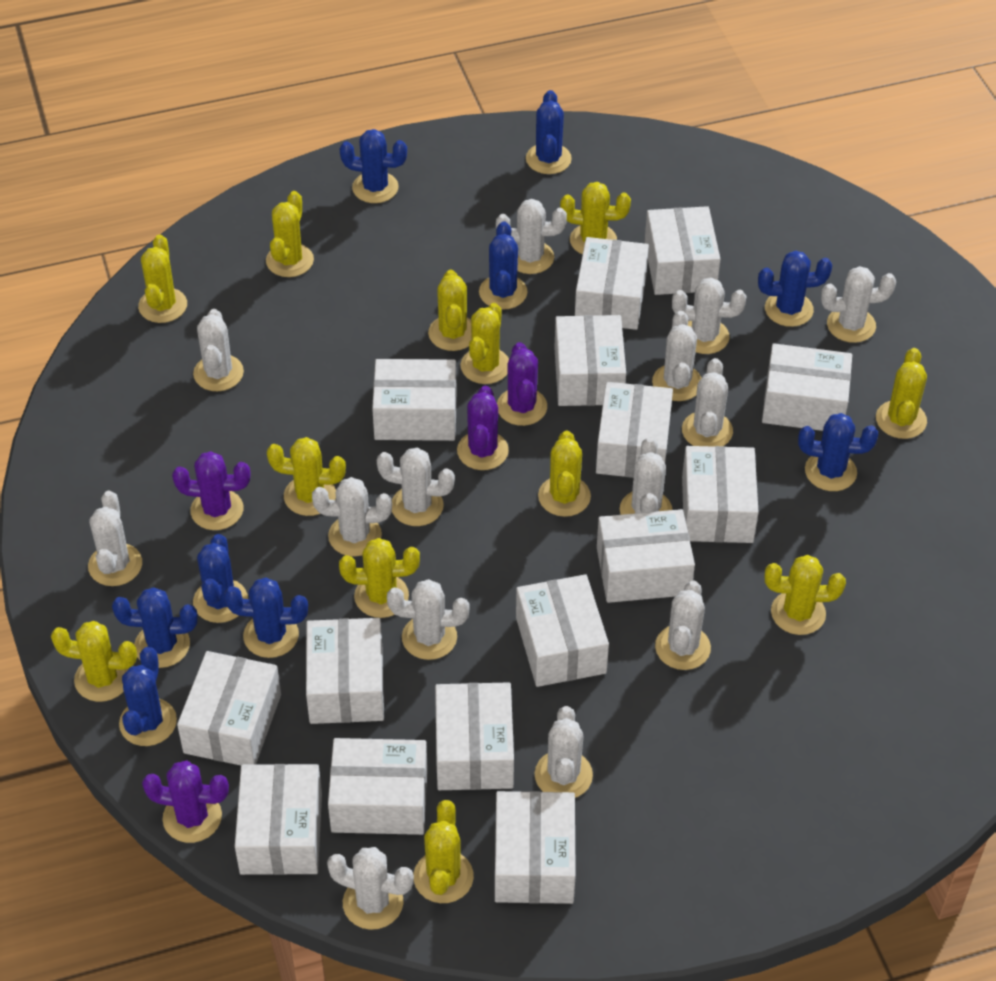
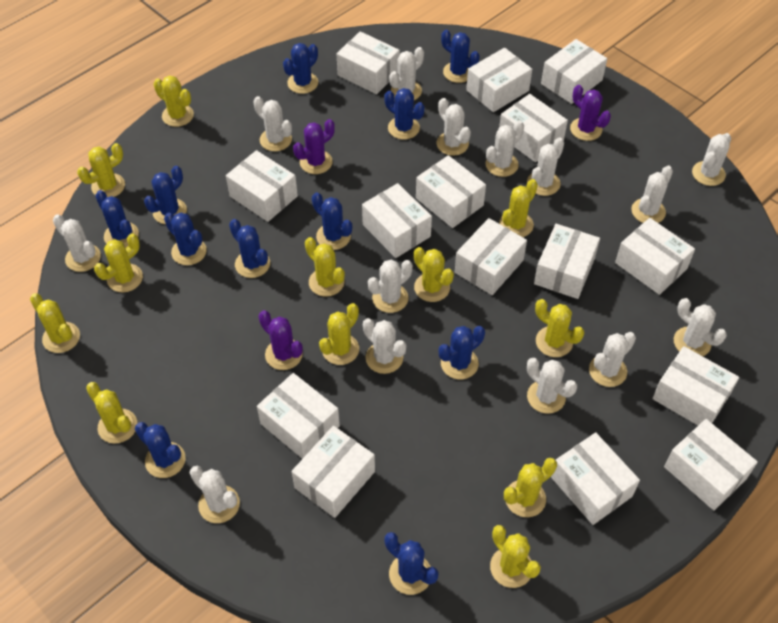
blue cactus: [112,587,198,668] [119,647,177,746] [193,534,248,623] [224,577,308,658] [340,129,407,203] [479,222,527,310] [526,90,572,174] [758,251,832,327] [798,413,878,491] = 9 -> [95,190,139,248] [135,422,186,478] [144,166,187,224] [164,213,207,265] [229,219,270,278] [283,43,318,94] [312,192,352,250] [384,88,424,139] [385,532,438,595] [439,326,485,379] [441,30,479,83] = 11
purple cactus: [142,761,229,843] [172,451,250,530] [457,386,509,470] [497,342,547,426] = 4 -> [258,310,303,370] [293,119,335,174] [570,85,611,141] = 3

